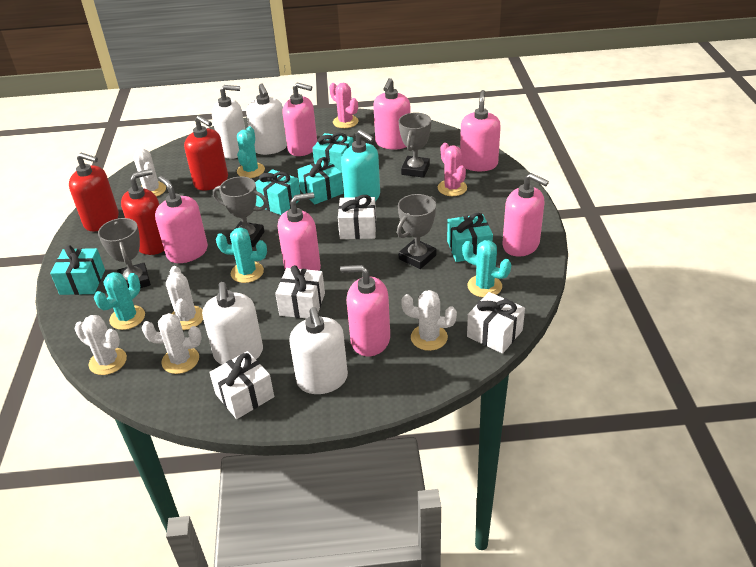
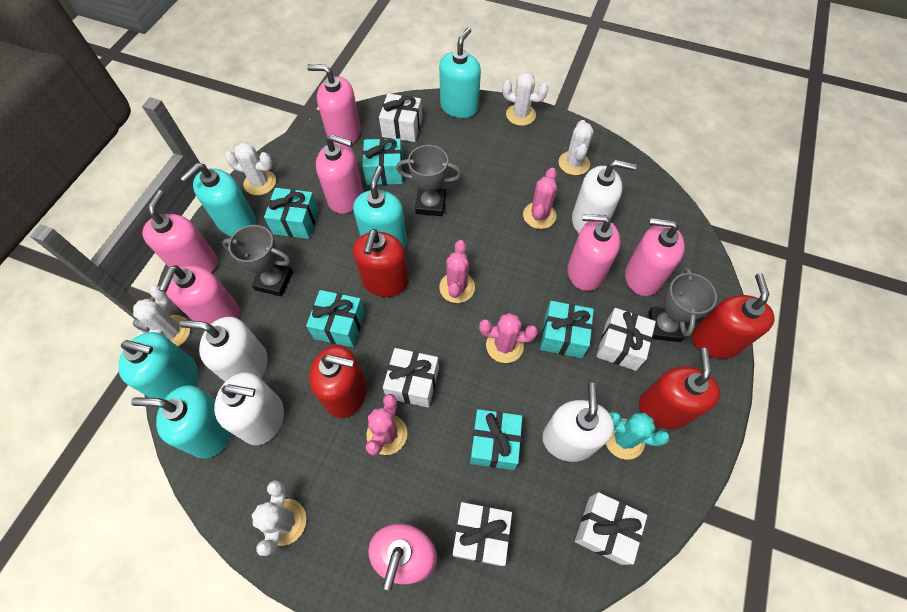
grey trophy: [98,218,151,288] [213,176,268,247] [397,194,436,269] [399,112,431,178] = 4 -> [222,225,293,297] [396,145,462,216] [649,267,717,342] = 3
pink cactus: [329,83,359,128] [438,143,467,196] = 2 -> [366,394,407,456] [439,240,475,303] [479,313,538,363] [523,168,557,229] = 4
red soap dispenser: [69,153,119,232] [121,169,164,255] [184,115,228,191] = 3 -> [309,345,367,418] [353,229,409,297] [639,348,720,429] [692,273,775,359] = 4
turquoise cactus: [94,272,145,330] [216,227,267,283] [237,126,265,178] [462,240,511,297] = 4 -> [606,412,670,460] = 1
turquoise soap dispenser: [341,129,380,201] = 1 -> [118,332,198,399] [131,385,232,459] [180,163,256,236] [353,166,407,248] [439,27,481,118] = 5
white gift: [209,351,274,419] [275,265,325,319] [338,195,376,239] [467,292,525,354] = 4 -> [379,94,422,142] [383,348,439,408] [453,502,512,566] [575,492,647,565] [596,308,656,371] = 5

